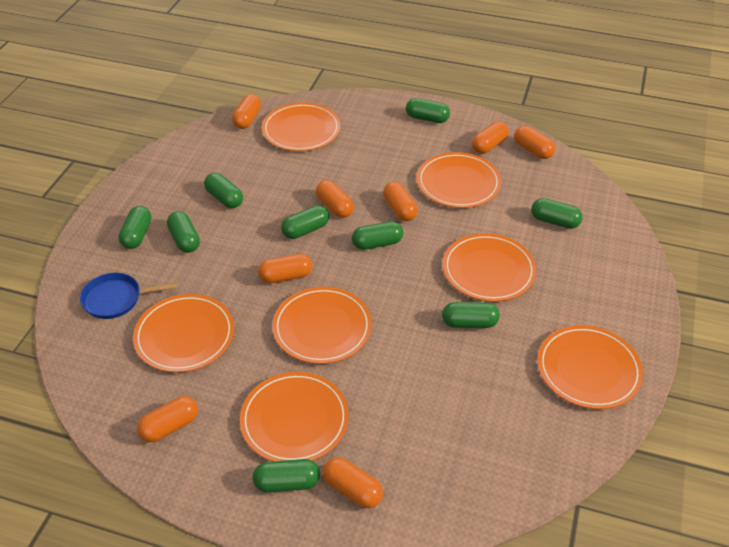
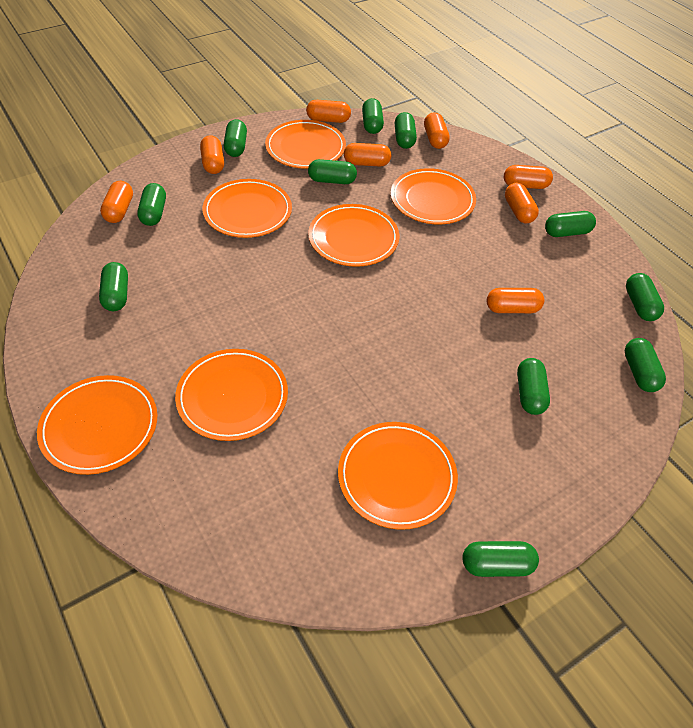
blue pan: [80,273,178,319] = 1 -> none = 0
green capsule: [118,206,151,249] [167,211,200,253] [204,173,243,208] [253,459,320,493] [281,205,329,239] [352,221,403,250] [406,98,450,123] [442,302,500,328] [531,198,583,229] = 9 -> [99,262,128,311] [137,183,166,226] [224,119,247,157] [308,159,357,184] [362,98,384,134] [395,112,417,149] [462,541,539,577] [517,358,550,415] [545,211,596,237] [625,338,666,392] [626,273,664,321] = 11

